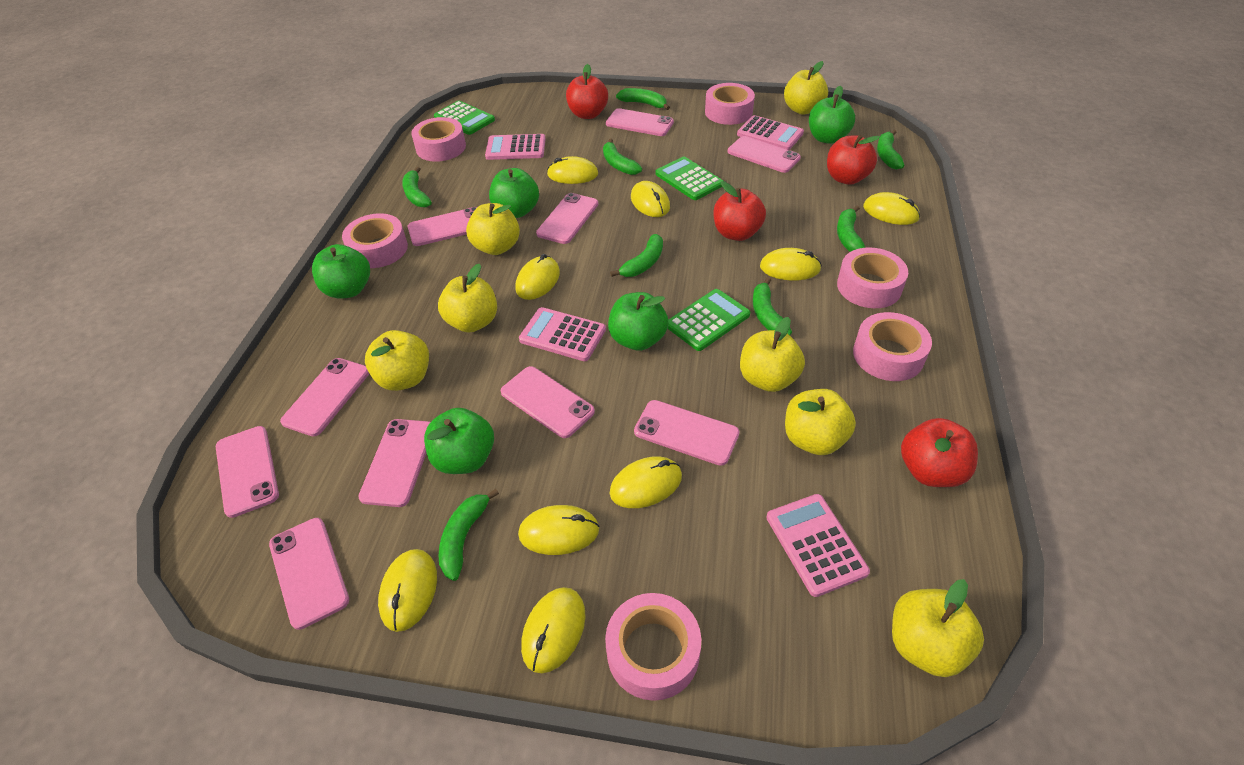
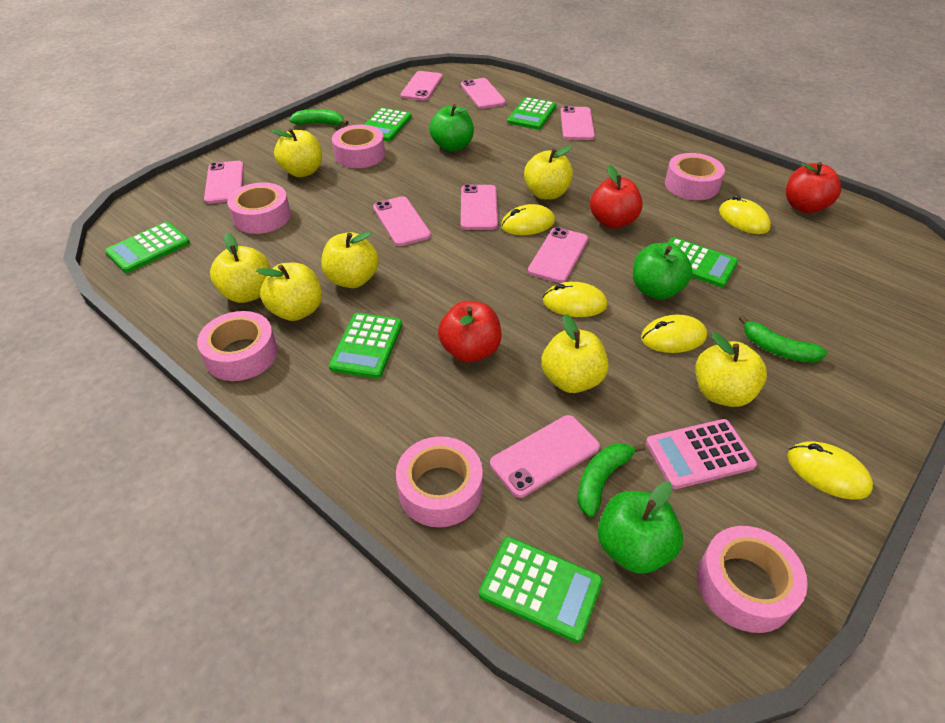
green apple: [312,244,370,298] [424,408,494,474] [489,168,539,218] [608,292,668,351] [809,86,855,144] = 5 -> [429,104,474,151] [598,482,683,574] [633,243,693,299] = 3
green banana: [402,167,432,207] [439,489,499,581] [603,139,642,175] [610,234,663,277] [616,88,670,110] [753,277,792,335] [837,206,865,252] [877,130,904,170] = 8 -> [289,109,349,125] [577,443,645,517] [739,315,827,363] = 3
green calculator: [434,101,495,135] [656,156,723,200] [667,289,750,351] = 3 -> [105,222,190,273] [329,313,402,379] [364,108,412,141] [479,537,603,643] [507,97,556,130] [668,237,738,287] = 6
pink calculator: [485,134,546,160] [519,307,606,361] [737,115,804,150] [766,494,870,597] = 4 -> [646,419,757,489] = 1
pink phone: [216,426,279,518] [269,518,349,630] [280,358,369,436] [358,419,431,507] [408,207,477,246] [501,366,595,438] [536,193,598,244] [606,108,674,136] [634,400,740,466] [728,136,801,173] = 10 -> [204,161,244,204] [373,196,431,246] [400,71,443,101] [461,78,506,109] [461,184,498,230] [490,415,600,498] [528,227,588,283] [560,106,595,140] = 8
red apple: [566,64,608,119] [714,181,766,241] [827,134,880,185] [901,418,978,487] = 4 -> [438,301,501,362] [590,165,643,229] [786,162,841,213] = 3
yellow mouse: [378,549,437,632] [515,254,560,300] [518,505,600,555] [521,587,585,673] [547,156,598,184] [610,456,682,508] [631,181,670,217] [760,248,822,281] [863,192,920,225] = 9 -> [501,204,555,235] [543,282,607,317] [641,314,707,353] [719,195,771,234] [787,441,873,499] = 5

